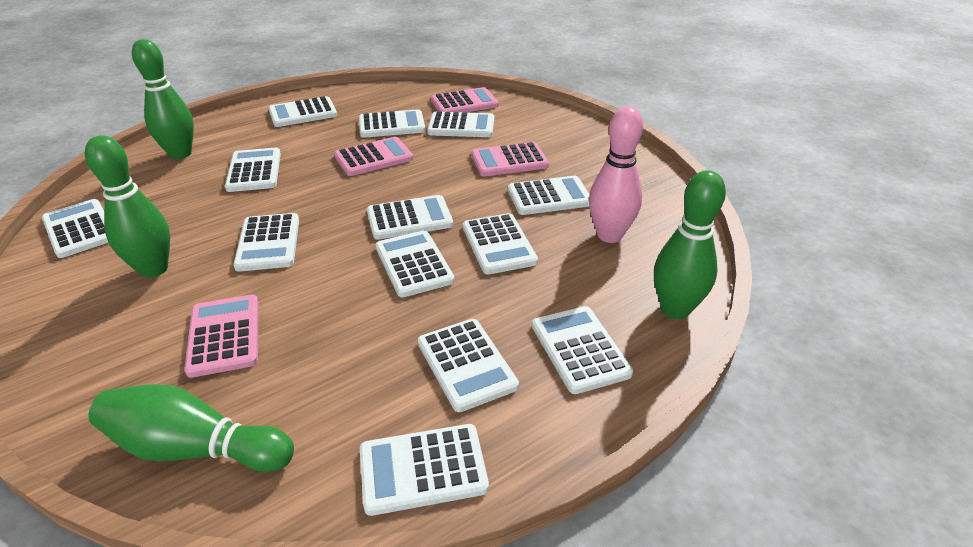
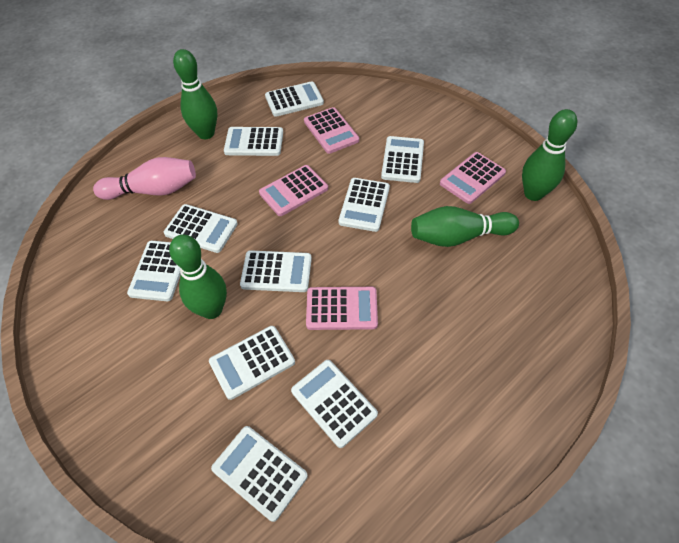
white calculator: [42,199,108,258] [225,148,281,192] [234,213,299,272] [269,96,337,127] [359,109,425,138] [360,424,489,516] [367,195,453,240] [376,230,455,297] [418,319,519,412] [427,112,495,137] [463,213,538,275] [508,176,590,215] [532,306,633,394] = 13 -> [127,241,181,301] [164,204,238,253] [209,326,295,400] [211,426,308,522] [224,127,283,156] [240,250,312,292] [265,81,324,117] [291,360,378,448] [339,178,390,232] [381,136,424,183] = 10

